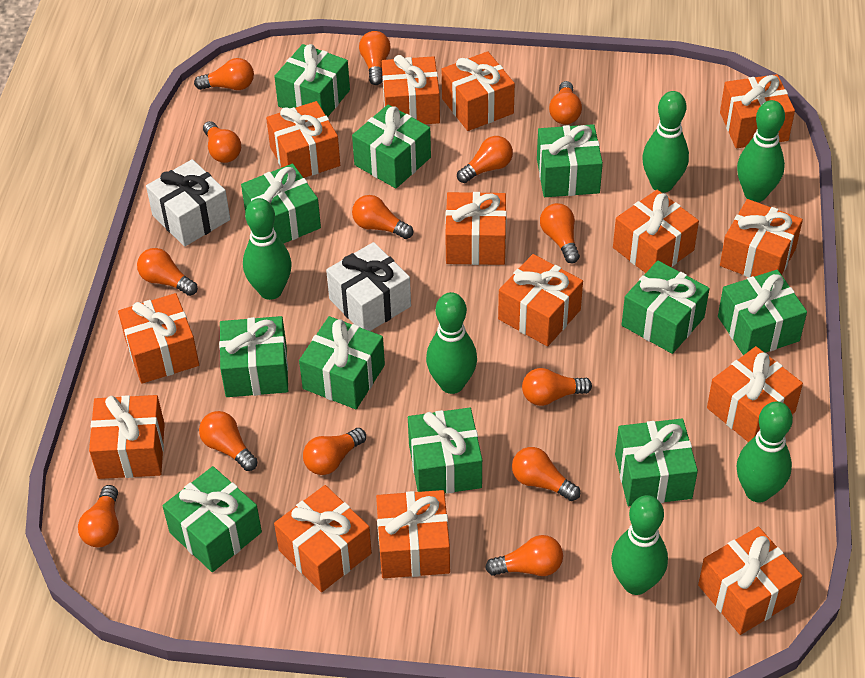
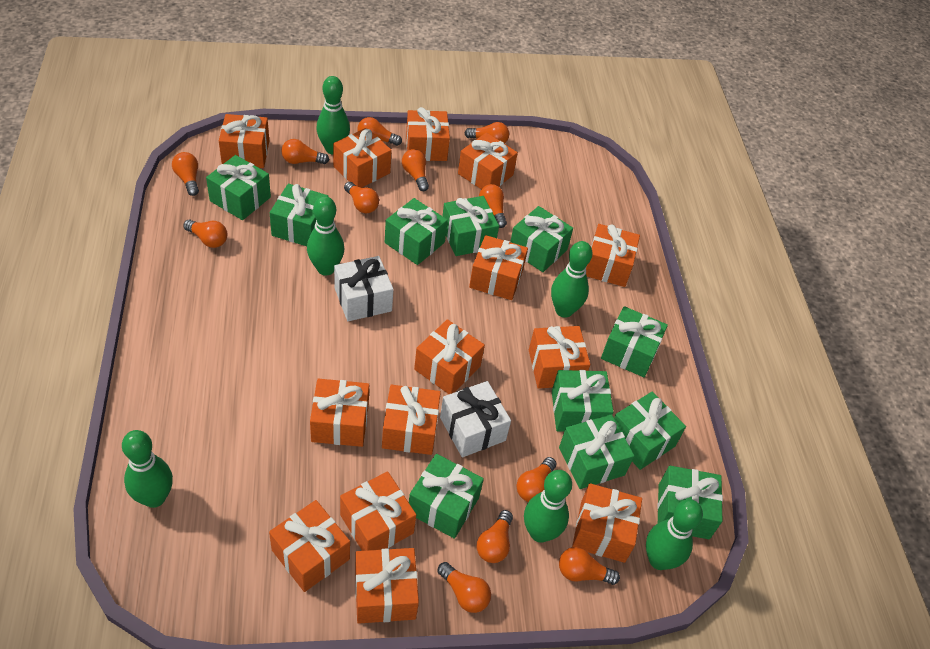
orange light bulb: [78,485,119,547] [137,248,198,296] [194,58,254,90] [199,411,258,471] [203,121,241,163] [303,428,366,475] [352,195,413,239] [359,31,391,85] [457,136,513,183] [485,535,563,576] [512,447,580,501] [522,368,592,406] [540,203,580,263] [549,81,582,125] = 14 -> [172,152,199,196] [183,220,227,248] [281,139,329,164] [344,182,379,213] [357,117,402,146] [402,149,429,191] [437,562,491,613] [465,122,509,144] [477,510,513,563] [479,184,507,228] [517,457,557,502] [559,547,620,585] = 12

